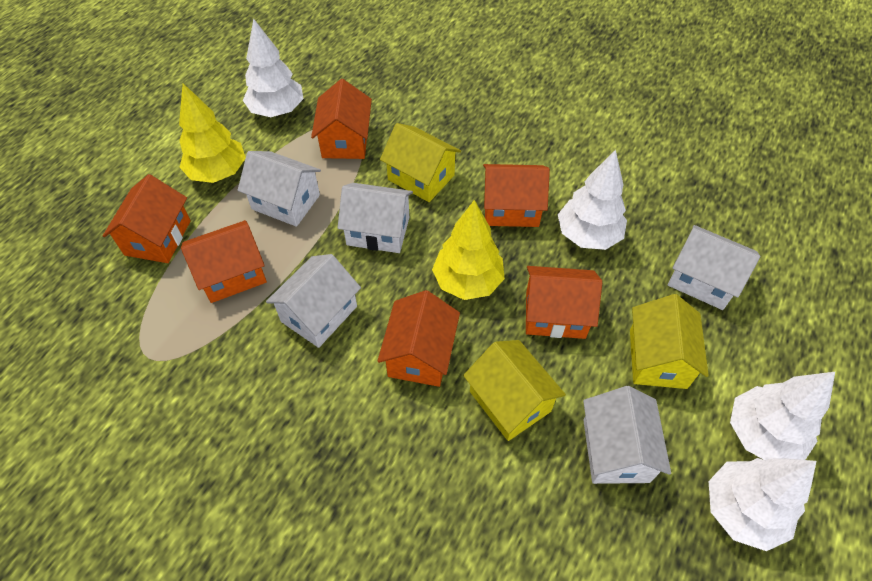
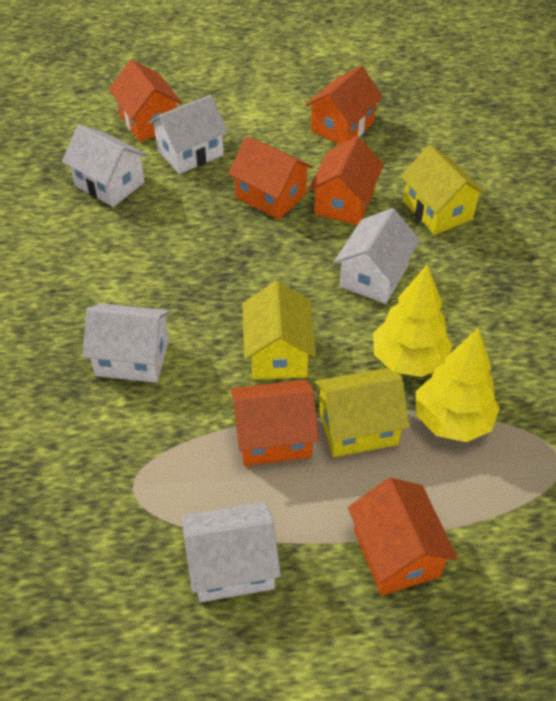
white tree: [243,18,303,117] [558,150,627,250] [708,458,816,551] [730,372,835,461] = 4 -> none = 0

